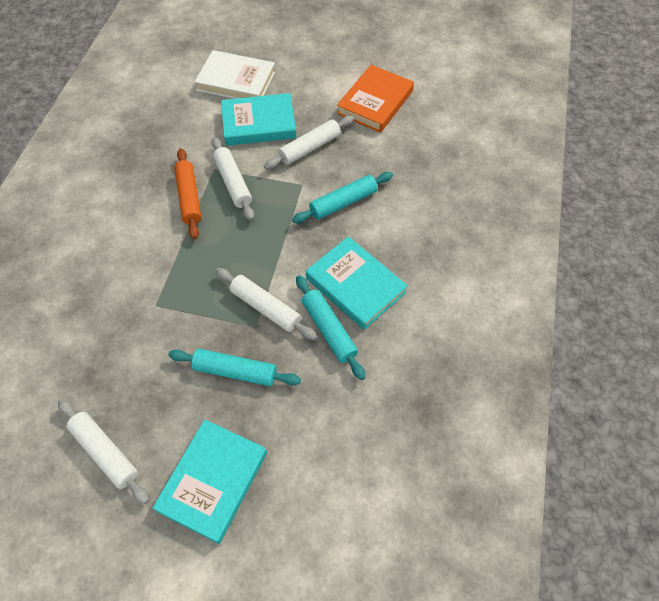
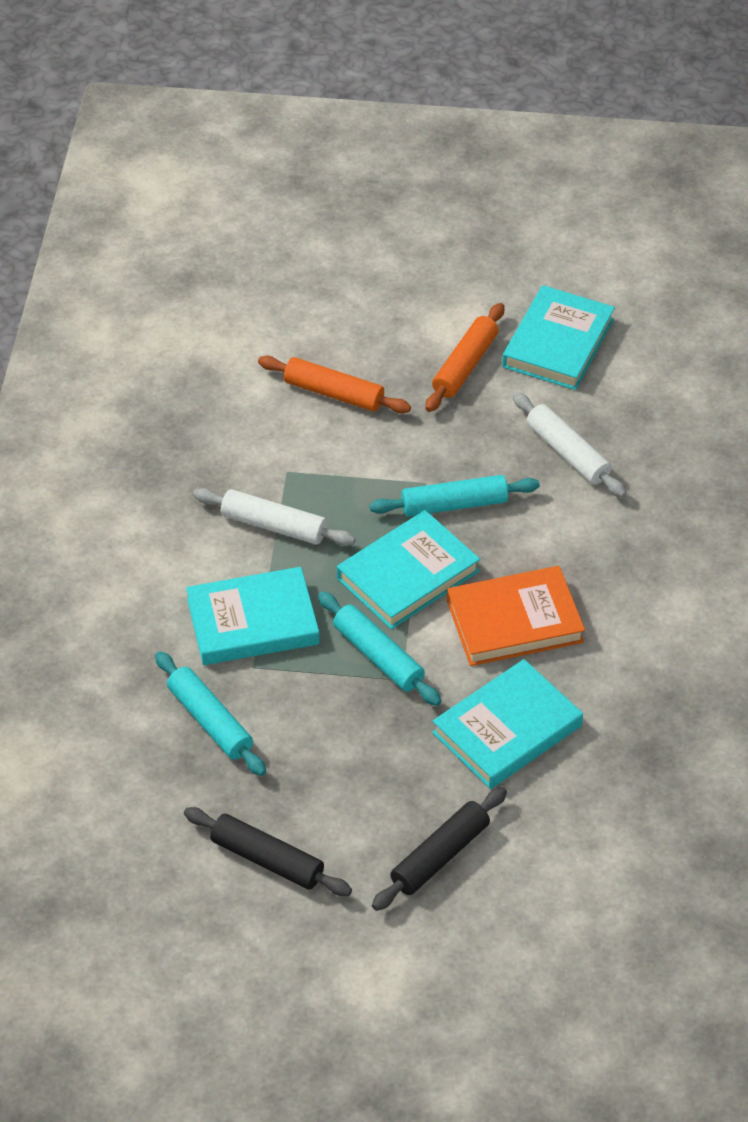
black rolling pin: none = 0 -> [184,807,352,896] [372,787,507,911] = 2
orange rolling pin: [174,148,201,239] = 1 -> [258,356,411,413] [425,303,504,412] = 2
turquoise book: [152,419,267,544] [221,93,297,146] [306,236,408,330] = 3 -> [186,567,320,665] [337,510,480,629] [432,659,583,789] [502,285,615,390] = 4
white book: [194,50,276,99] = 1 -> none = 0
white rolling pin: [58,399,149,504] [212,137,254,221] [216,268,317,340] [264,116,354,169] = 4 -> [193,488,355,546] [513,392,627,497] = 2

